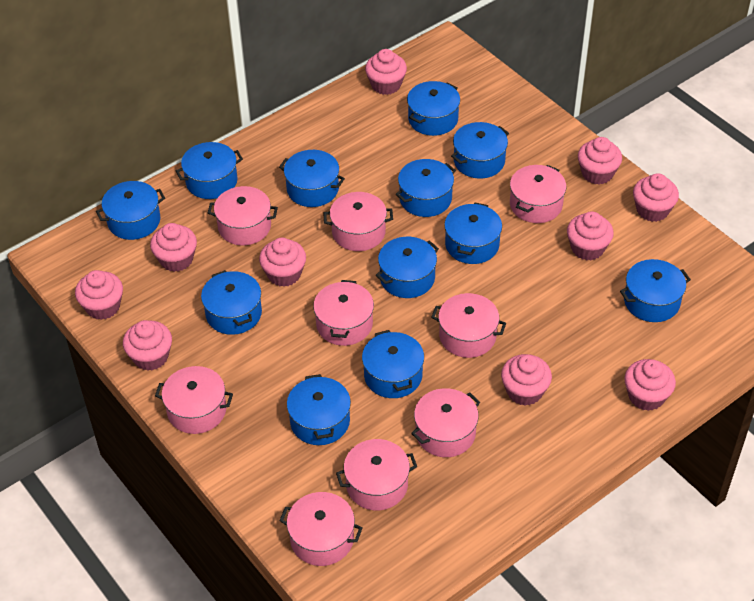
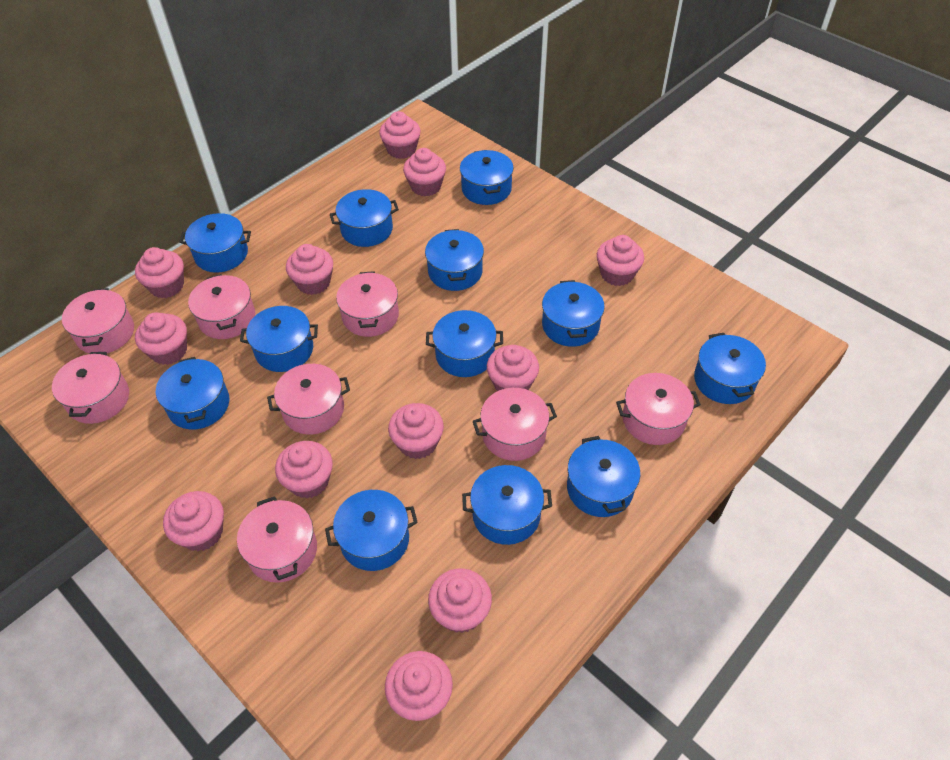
pink cupcake: [75,270,123,320] [123,320,172,371] [150,223,197,272] [259,238,306,287] [365,49,407,95] [501,354,552,406] [567,212,614,260] [578,137,622,184] [624,359,676,411] [633,173,679,222] = 10 -> [135,247,184,298] [135,312,187,365] [163,491,224,551] [275,441,333,499] [286,244,333,295] [379,111,421,159] [385,651,453,721] [388,403,444,459] [403,148,446,196] [428,568,492,633] [487,345,539,391] [597,235,644,286] = 12
pink pot: [155,366,233,434] [208,186,278,245] [279,492,362,566] [313,280,374,346] [324,192,393,251] [336,439,417,510] [411,388,480,457] [431,293,506,358] [510,165,566,223] = 9 -> [52,352,129,424] [62,288,134,354] [188,274,255,339] [237,496,317,583] [267,364,350,435] [336,271,399,337] [473,388,557,461] [616,373,701,445] = 8

